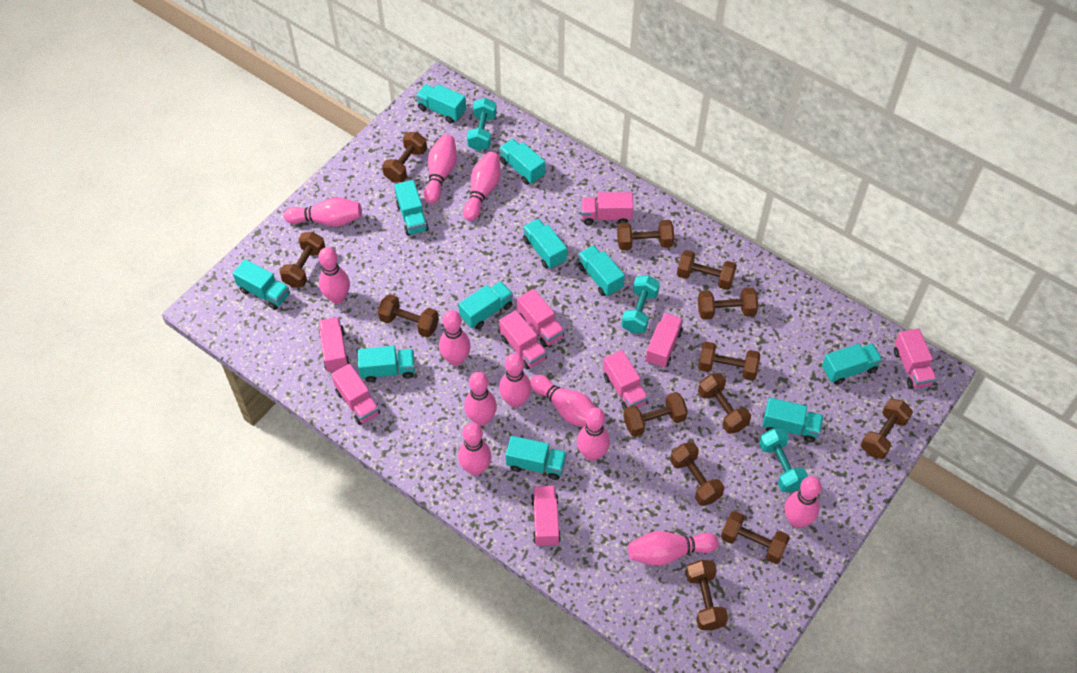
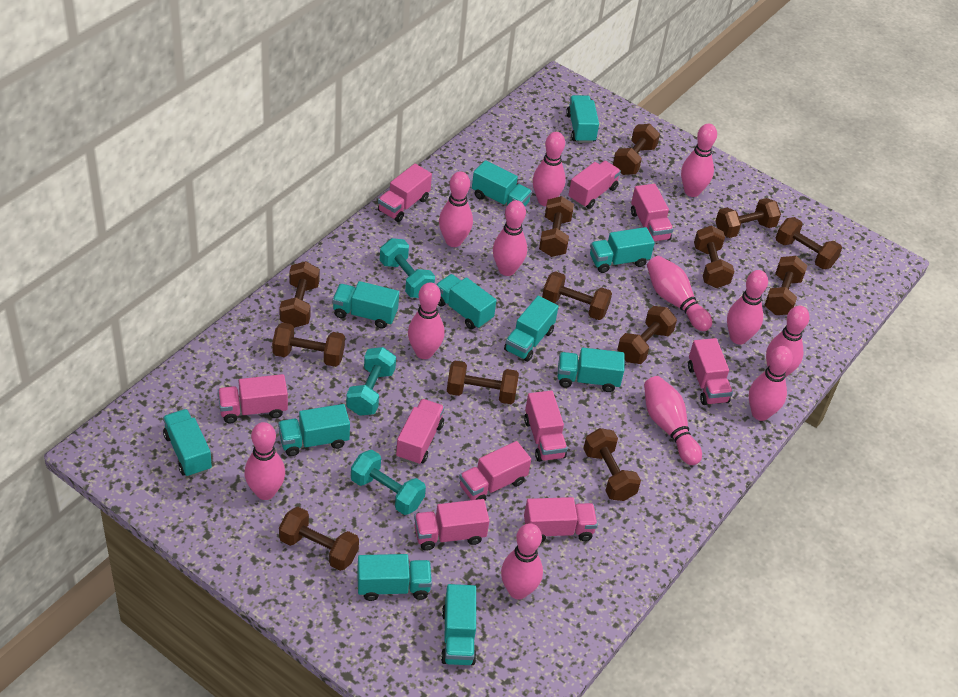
pink truck: [319,317,350,373] [331,364,380,425] [499,310,547,370] [517,289,565,347] [531,485,561,547] [581,192,633,225] [603,350,648,410] [645,313,683,368] [894,328,937,389] = 9 -> [218,374,288,423] [378,164,432,222] [396,399,444,465] [414,499,490,551] [459,441,531,500] [524,390,568,462] [524,497,598,542] [568,161,621,209] [631,184,673,242] [688,338,733,405] = 10

